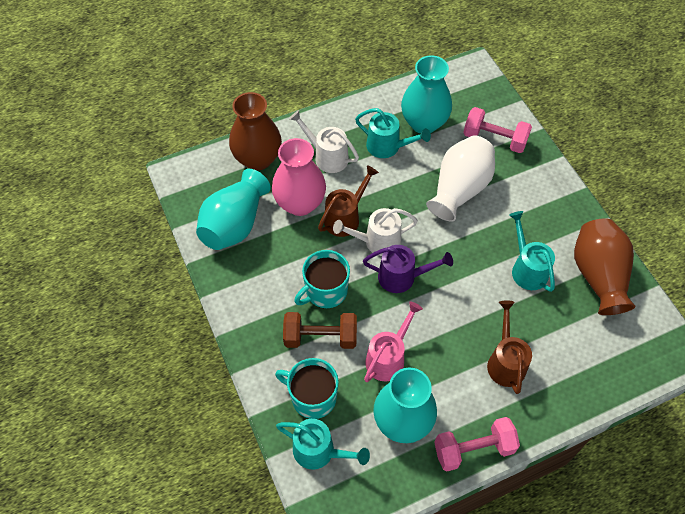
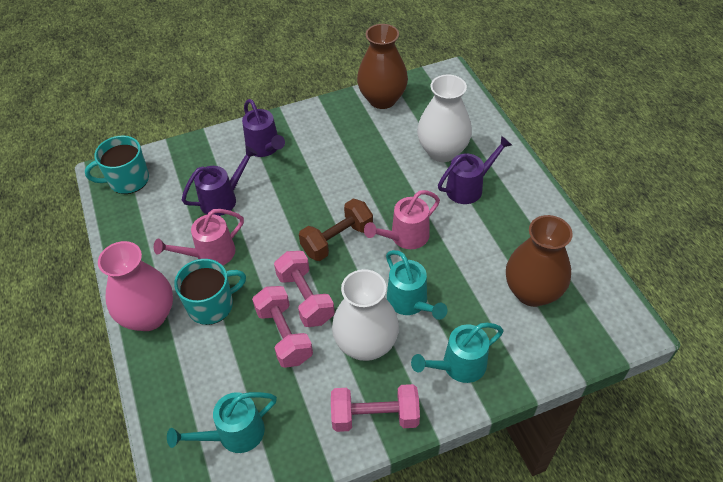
brown watering can: [318,165,379,237] [487,300,532,394] = 2 -> none = 0
pink dumbbell: [434,417,520,471] [463,107,532,153] = 2 -> [252,286,313,368] [274,251,335,327] [331,384,420,432] = 3
pink watering can: [364,301,423,382] = 1 -> [154,209,244,265] [364,190,440,249] = 2
purple watering can: [363,245,453,293] = 1 -> [182,146,258,216] [242,99,285,157] [438,136,512,204] = 3
turquoise vase: [196,169,271,250] [373,367,437,443] [401,55,452,134] = 3 -> none = 0
white vase: [426,136,495,222] = 1 -> [332,269,399,361] [417,75,472,162] = 2
white watering can: [289,110,359,173] [333,208,418,256] = 2 -> none = 0

